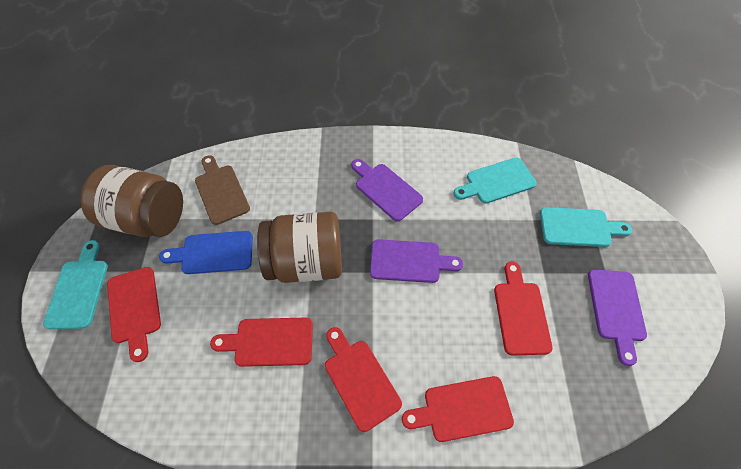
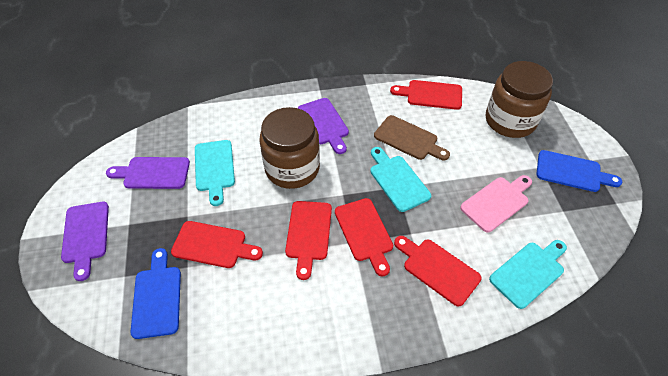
blue cutting board: [159,231,253,274] = 1 -> [130,248,181,339] [537,150,622,192] = 2
pink cutting board: none = 0 -> [460,175,532,232] = 1

